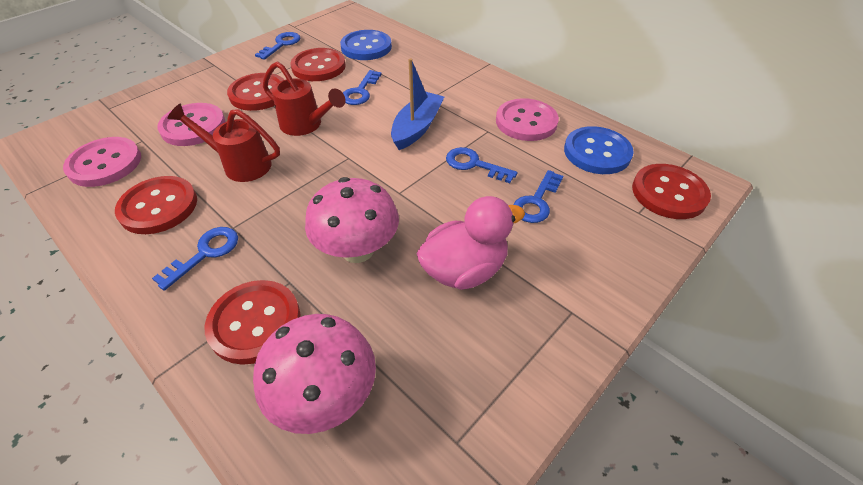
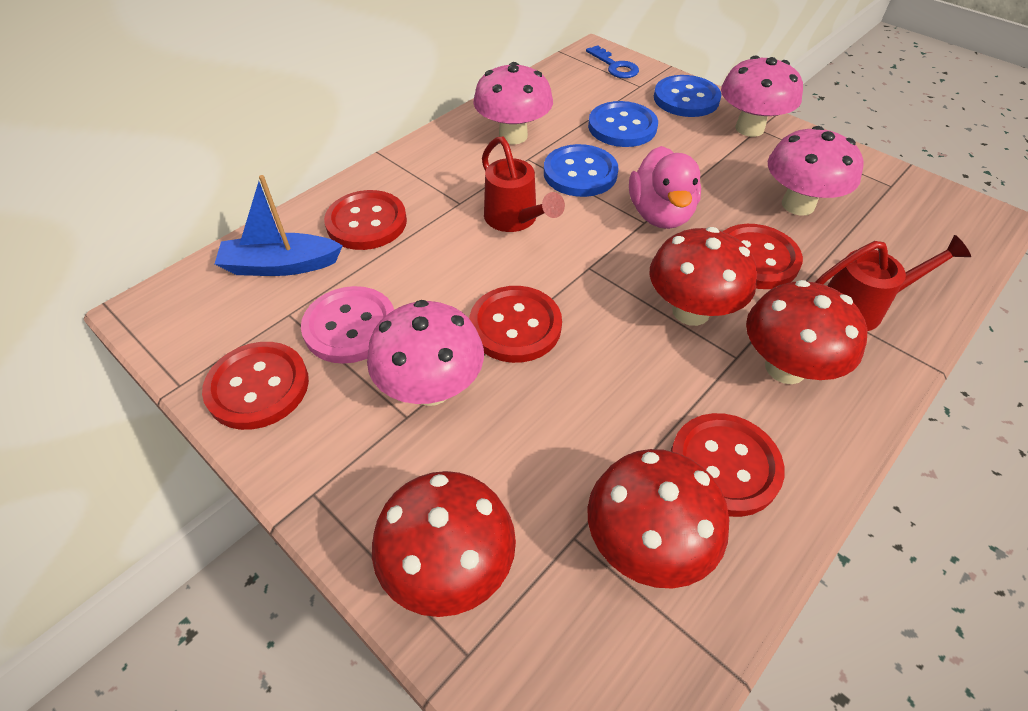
blue button: [340,30,392,60] [564,126,634,174] = 2 -> [544,144,618,197] [588,101,658,147] [654,75,721,117] = 3
blue key: [152,227,238,291] [255,32,300,60] [343,70,382,105] [446,147,518,183] [513,170,563,223] = 5 -> [586,45,639,78] = 1
pink button: [63,137,141,187] [157,103,226,146] [496,98,559,141] = 3 -> [301,286,394,364] = 1
pink mushroom: [253,314,376,434] [305,177,399,263] = 2 -> [367,300,484,406] [473,62,553,145] [721,56,803,137] [768,126,864,216] = 4
red mushroom: none = 0 -> [372,471,516,617] [587,449,729,589] [650,227,757,326] [746,280,868,384] = 4

